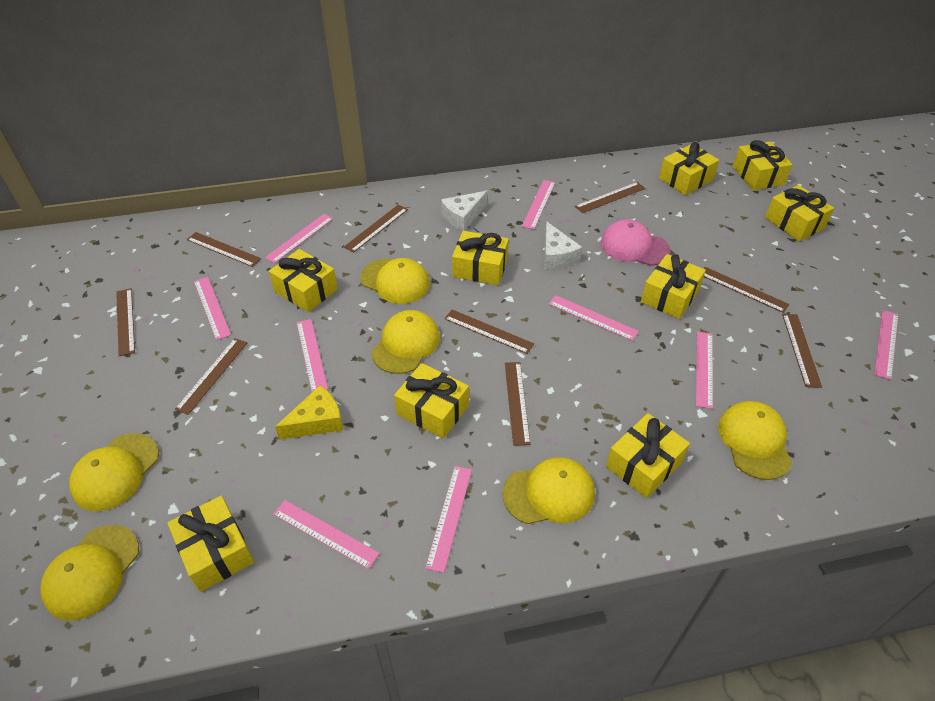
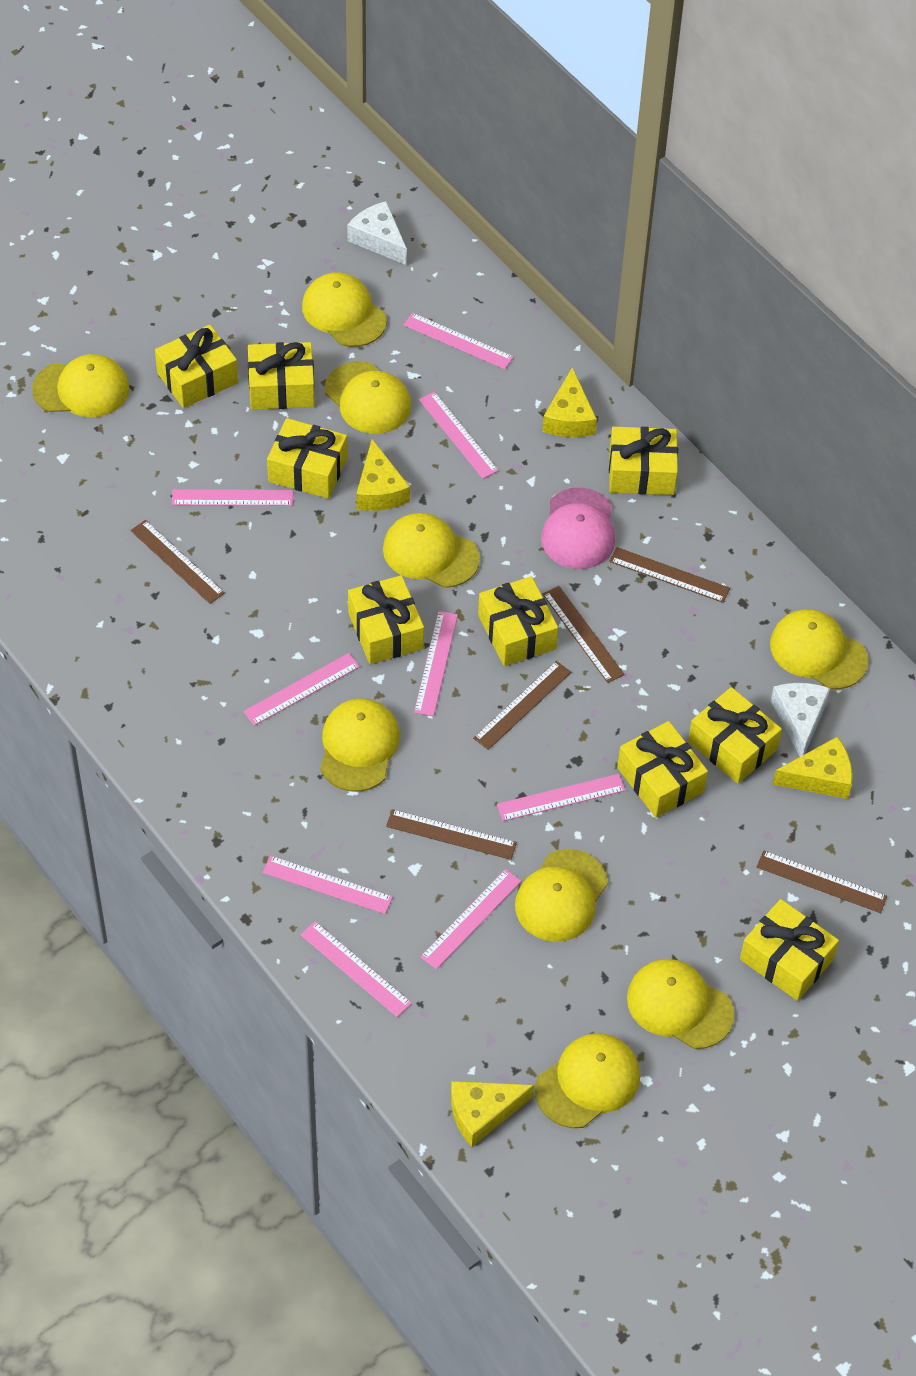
brown ruler: [116,288,135,356] [175,338,247,415] [187,232,261,267] [344,205,408,253] [444,310,534,354] [505,362,530,446] [575,182,645,213] [703,267,789,313] [782,314,822,388] = 9 -> [131,520,225,604] [386,809,517,860] [473,661,571,750] [542,586,625,683] [609,547,730,603] [757,850,887,913] = 6
yellow cap: [40,525,139,621] [69,433,159,511] [361,258,430,304] [372,310,440,374] [502,457,595,524] [718,401,792,480] = 6 -> [32,354,129,417] [302,272,387,347] [320,698,400,792] [325,362,411,434] [383,513,480,588] [515,849,608,942] [535,1033,640,1128] [627,959,734,1049] [770,609,869,689] = 9
yellow cheese: [275,385,343,440] = 1 -> [356,439,410,511] [451,1081,534,1147] [542,367,597,437] [773,736,853,799] = 4

